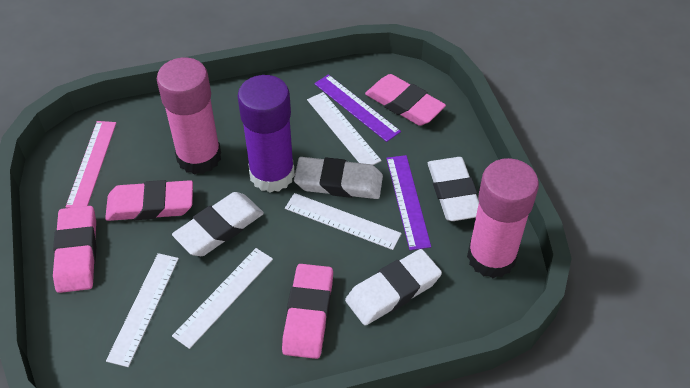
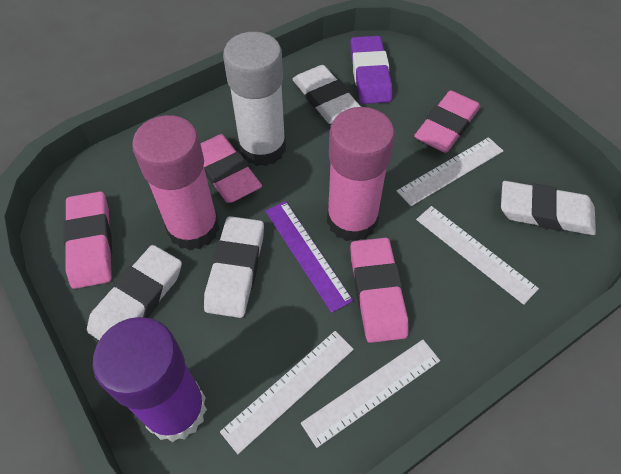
pink ruler: [66,121,116,208] = 1 -> none = 0
purple eraser: none = 0 -> [351,36,392,104] = 1
purple ruler: [314,74,401,142] [386,155,431,250] = 2 -> [265,201,353,313] = 1
white glue stick: none = 0 -> [223,32,286,166] = 1

